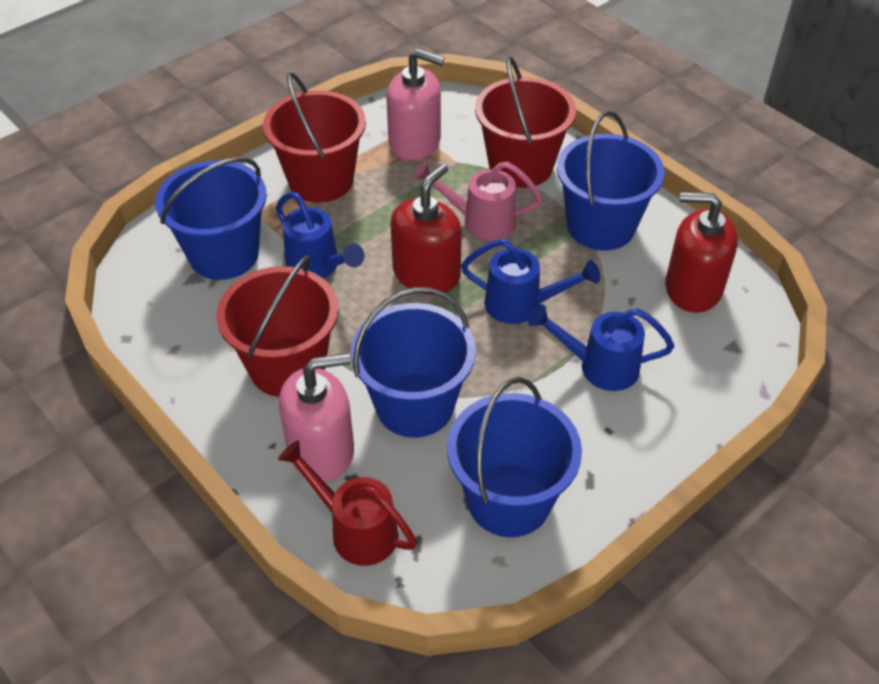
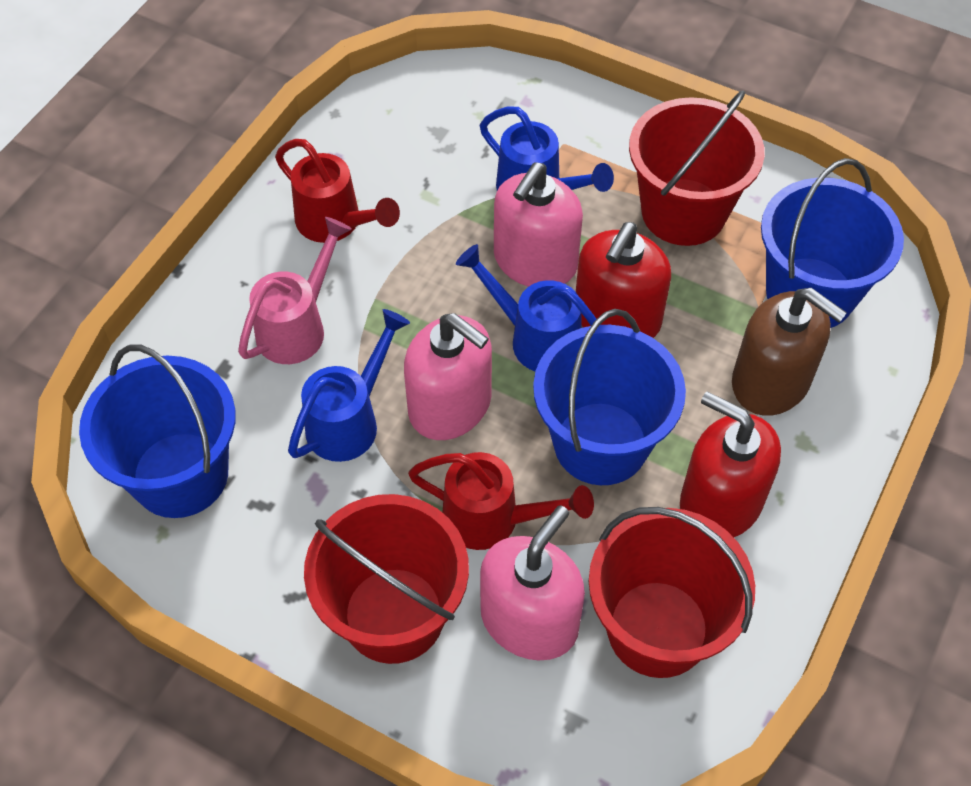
blue bucket: [155,157,267,280] [351,287,476,438] [447,377,582,537] [557,111,664,251] = 4 -> [79,344,236,518] [533,309,686,485] [761,158,904,328] = 3
brown soap dispenser: none = 0 -> [732,288,847,416] = 1
pink soap dispenser: [279,353,354,482] [386,49,444,160] = 2 -> [404,313,492,440] [480,505,585,660] [494,162,583,287] = 3
red watering can: [278,440,417,566] = 1 -> [275,139,400,243] [408,452,594,550] = 2

